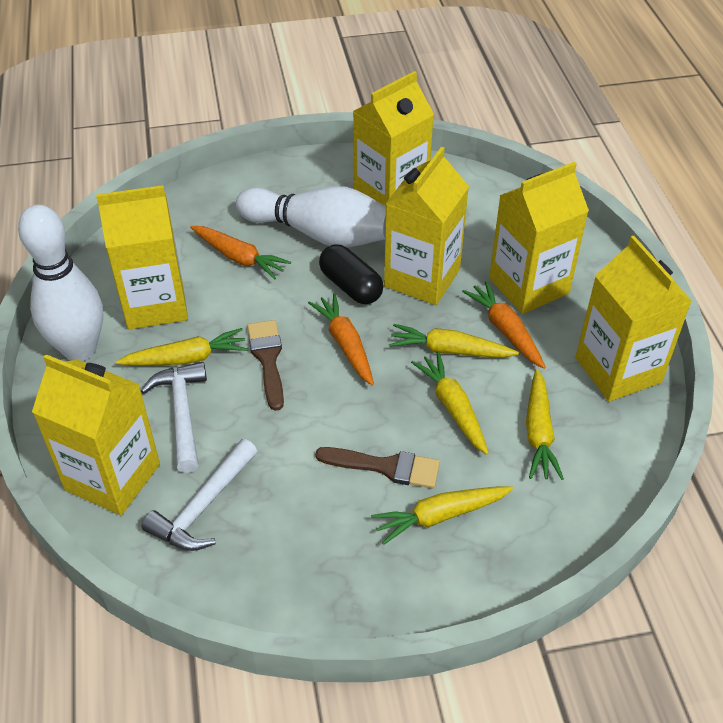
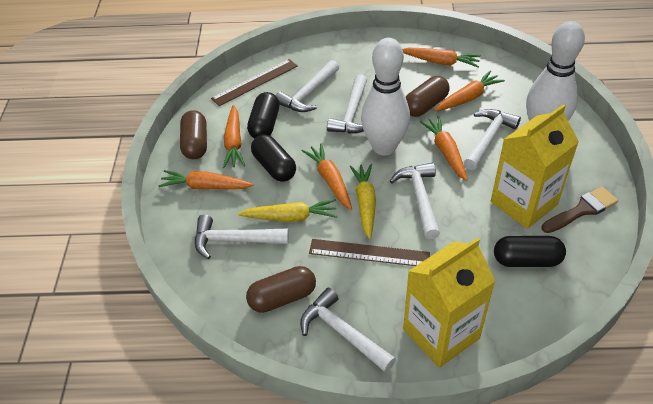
black capsule: [319,244,383,304] = 1 -> [247,92,279,138] [251,134,296,182] [494,236,566,267] = 3
brown brush: [247,320,284,411] [315,447,440,488] = 2 -> [542,187,618,233] = 1
brown capsule: none = 0 -> [180,110,207,159] [246,266,316,313] [406,76,450,117] = 3
brown ruler: none = 0 -> [211,59,297,106] [309,239,430,266] = 2
orange carrot: [190,226,291,280] [308,293,374,386] [462,281,546,369] = 3 -> [158,170,254,189] [223,105,245,168] [302,143,352,210] [402,48,481,67] [419,116,467,181] [434,71,505,111] = 6
white hammer: [141,362,207,473] [142,439,257,551] = 2 -> [195,215,289,259] [276,60,339,112] [300,288,396,373] [327,74,367,134] [390,163,440,239] [464,109,521,170] = 6
yellow carrot: [116,328,248,365] [371,486,513,545] [389,324,519,358] [411,352,489,455] [526,369,564,480] = 5 -> [238,199,337,222] [350,164,376,239] = 2
yellow carton: [32,354,160,515] [96,185,188,330] [353,71,434,206] [384,147,469,305] [489,162,589,314] [575,236,692,402] = 6 -> [403,238,496,368] [491,104,579,229] = 2

